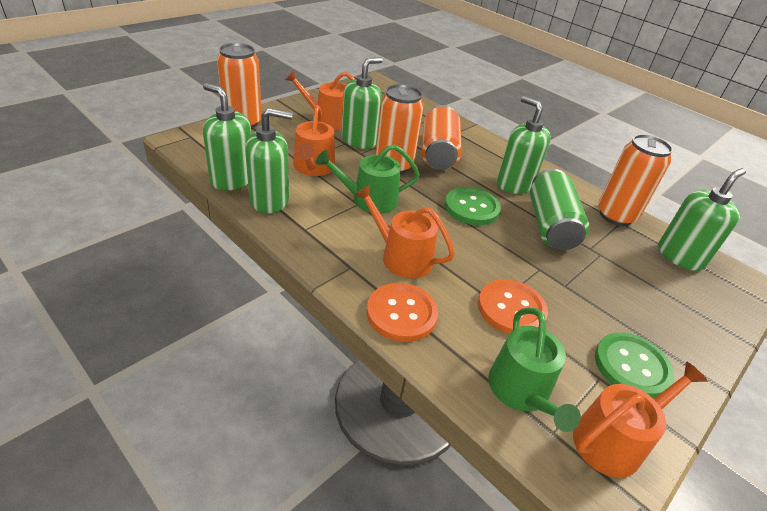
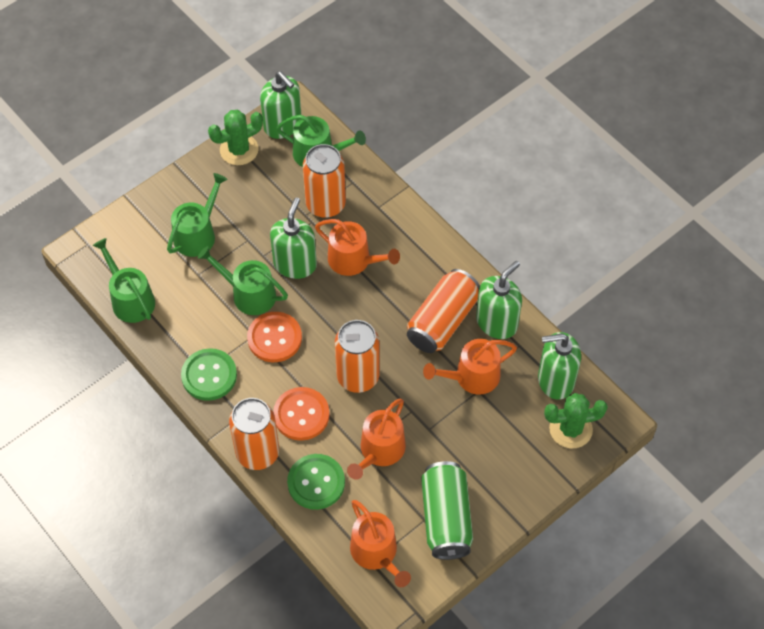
green cactus: none = 0 -> [208,110,263,165] [544,393,608,448] = 2
green soap dispenser: [203,83,251,191] [245,108,293,214] [341,57,383,149] [497,96,551,194] [658,168,746,271] = 5 -> [260,71,301,139] [270,198,317,279] [476,261,522,339] [538,332,581,400] = 4
green watering can: [316,145,420,214] [488,307,581,432] = 2 -> [93,238,155,323] [167,173,228,257] [198,246,288,315] [277,115,366,167] = 4

